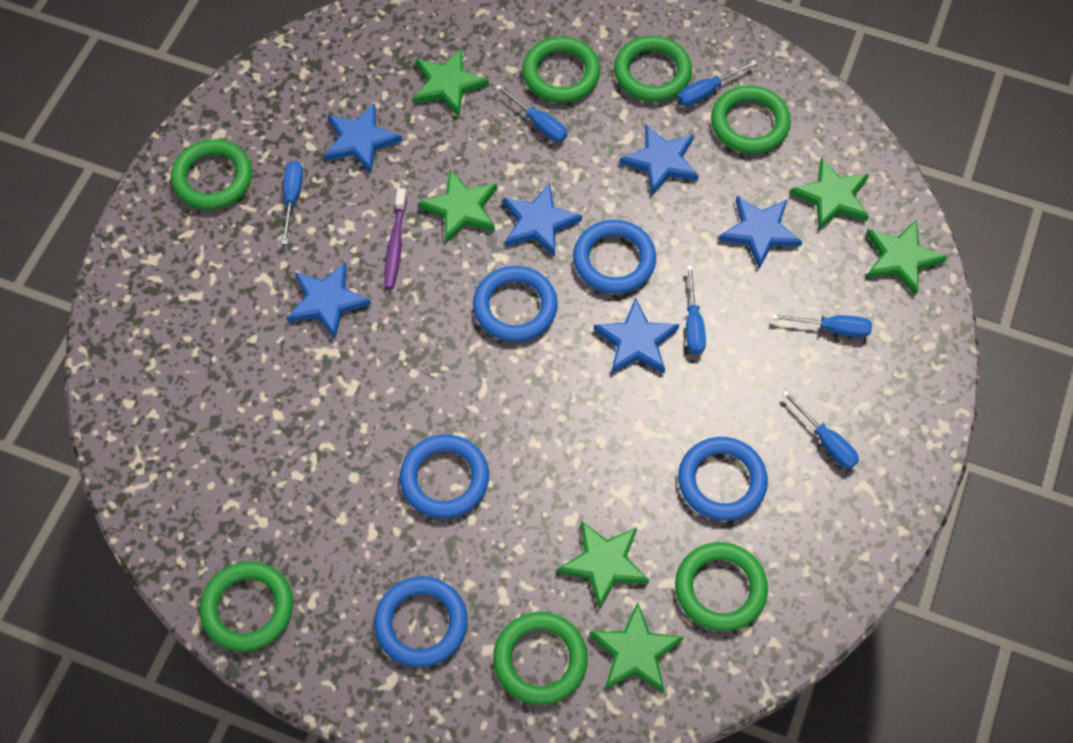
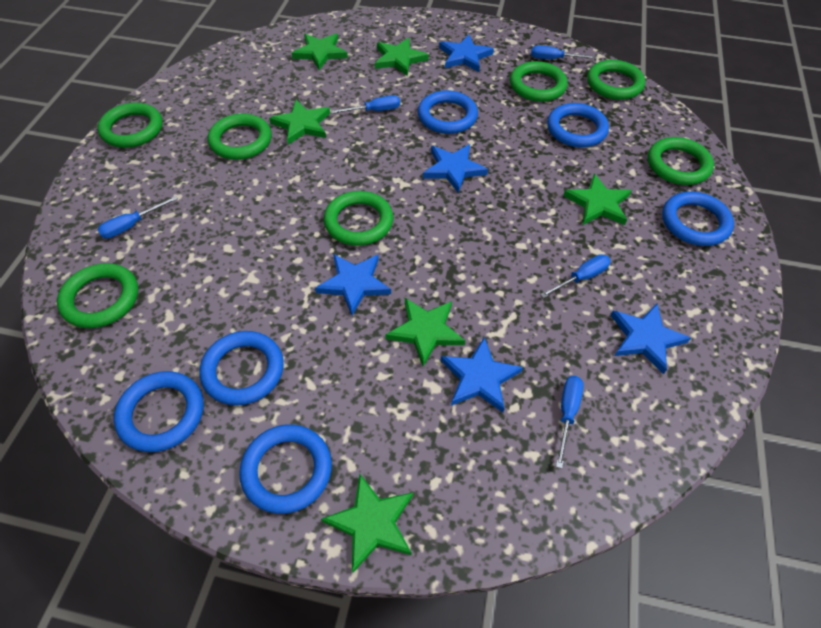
blue ring: [374,576,468,667] [400,434,489,518] [473,266,558,342] [573,220,656,294] [678,437,768,521] = 5 -> [114,371,204,452] [199,331,284,406] [239,424,332,514] [418,90,478,134] [547,103,609,147] [662,192,734,246] = 6
blue screwdriver: [282,161,303,244] [495,84,567,142] [678,60,757,106] [686,265,706,354] [772,314,872,338] [782,390,859,469] = 6 -> [97,196,178,238] [331,95,400,114] [531,45,596,59] [540,254,611,298] [556,376,584,469] = 5
blue star: [287,262,371,339] [324,103,402,173] [503,183,582,257] [594,298,679,374] [620,124,699,195] [719,196,803,269] = 6 -> [315,254,391,315] [423,144,488,193] [439,35,494,72] [441,337,523,413] [610,303,691,374] = 5
purple toothbrush: [384,188,407,289] = 1 -> none = 0

